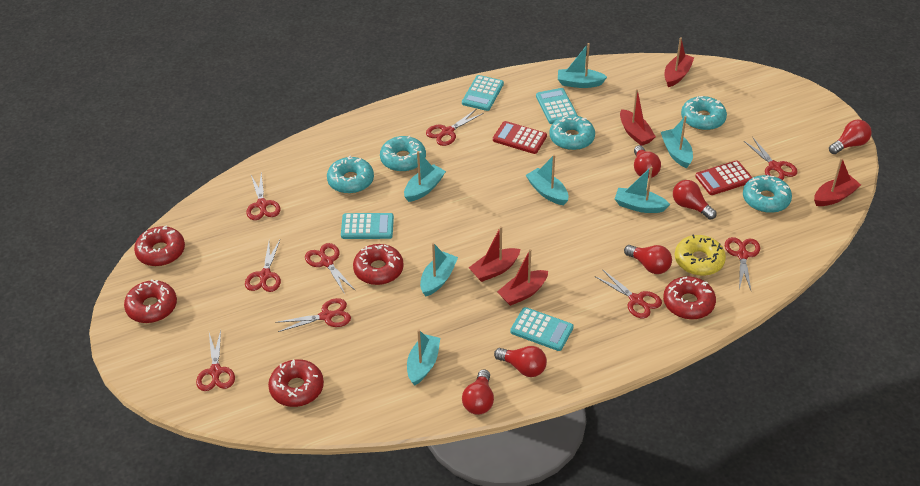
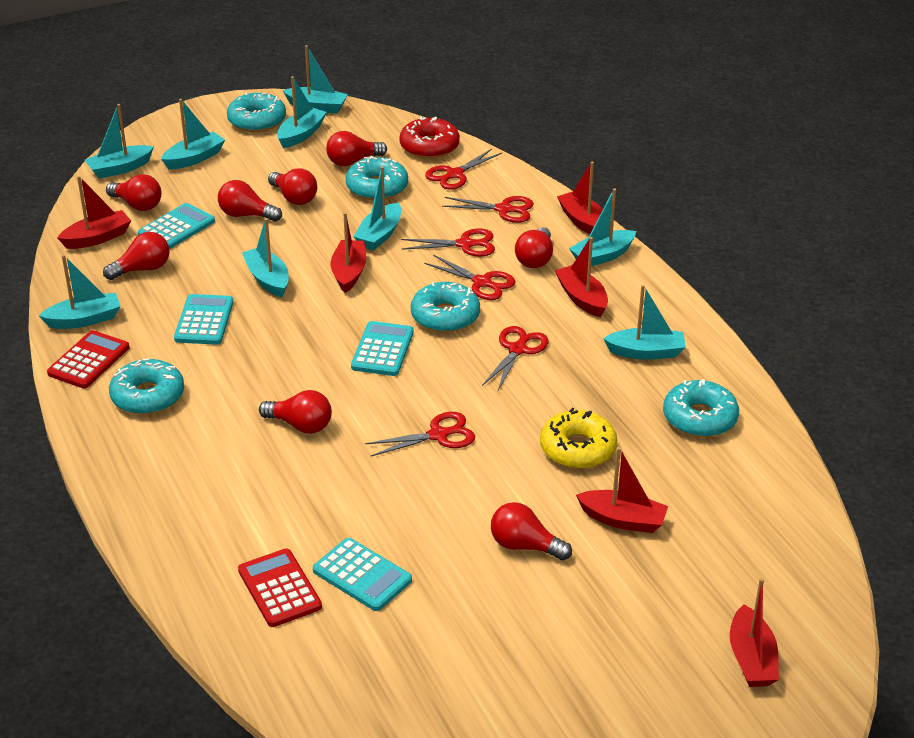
red boat: [469,226,520,282] [497,249,548,306] [620,89,656,146] [665,37,694,87] [814,158,861,206] = 5 -> [57,176,131,249] [331,212,366,293] [555,237,608,317] [557,162,603,234] [576,447,668,533] [730,578,779,687] = 6
red donut: [124,279,177,323] [134,225,185,266] [268,359,324,407] [353,244,404,285] [663,276,716,320] = 5 -> [400,116,460,159] = 1
red light bulb: [462,369,494,415] [494,346,547,377] [624,245,672,274] [634,145,661,179] [673,180,716,220] [829,120,872,154] = 6 -> [103,232,170,280] [106,174,162,211] [218,180,282,221] [259,390,332,434] [268,168,317,205] [326,131,387,166] [491,502,572,561] [515,227,553,268] = 8
red scissors: [196,331,235,391] [245,240,281,292] [246,173,281,220] [275,298,351,332] [305,243,355,294] [426,109,483,146] [594,269,662,318] [725,237,760,290] [744,138,798,180] = 9 -> [365,412,475,457] [401,228,495,257] [424,255,516,300] [425,149,502,190] [442,196,534,223] [482,326,549,390] = 6
turquoise boat: [404,151,446,202] [407,329,440,386] [420,243,458,296] [526,155,568,205] [558,43,607,88] [615,166,670,213] [661,116,693,168] = 7 -> [39,255,120,329] [84,104,154,179] [161,99,225,169] [242,218,289,297] [277,76,327,148] [283,45,348,114] [354,166,401,250] [569,188,636,266] [603,285,686,360] = 9

